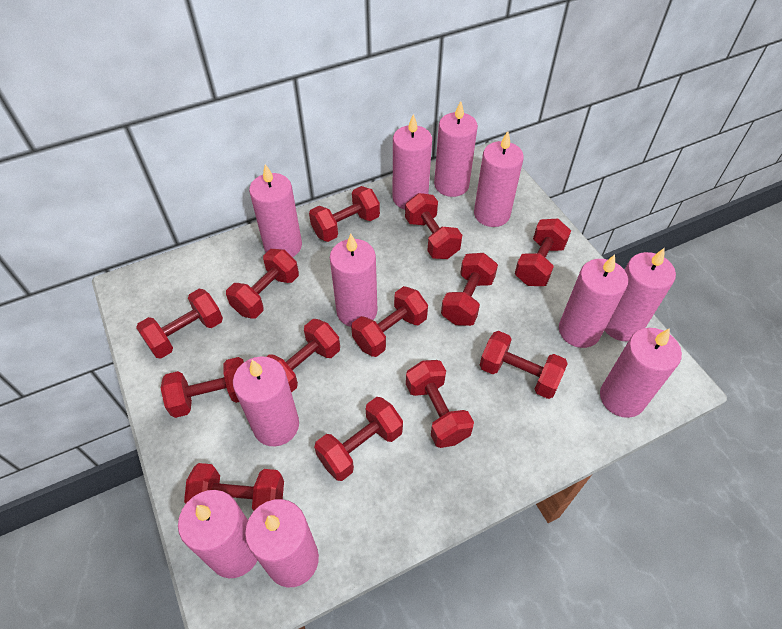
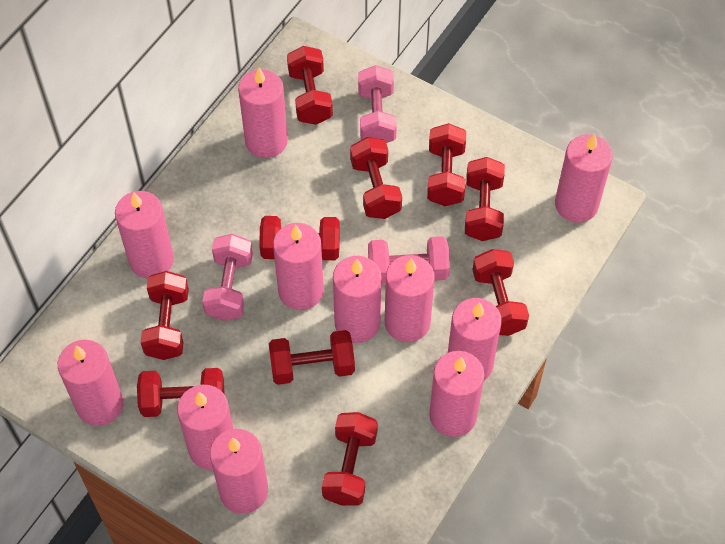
pink dumbbell: none = 0 -> [202,234,253,321] [358,65,397,143] [368,236,450,283] = 3
red dumbbell: [136,289,223,359] [161,357,244,418] [184,463,284,511] [226,249,299,319] [267,319,340,393] [309,186,380,242] [314,397,403,481] [351,286,428,357] [405,193,462,259] [406,360,474,448] [441,253,498,326] [480,331,568,399] [515,219,571,286] = 13 -> [137,368,224,417] [140,271,189,360] [259,216,340,260] [269,330,355,385] [287,46,333,125] [322,412,378,506] [350,137,402,219] [427,123,466,206] [465,157,505,241] [472,249,529,336] = 10

